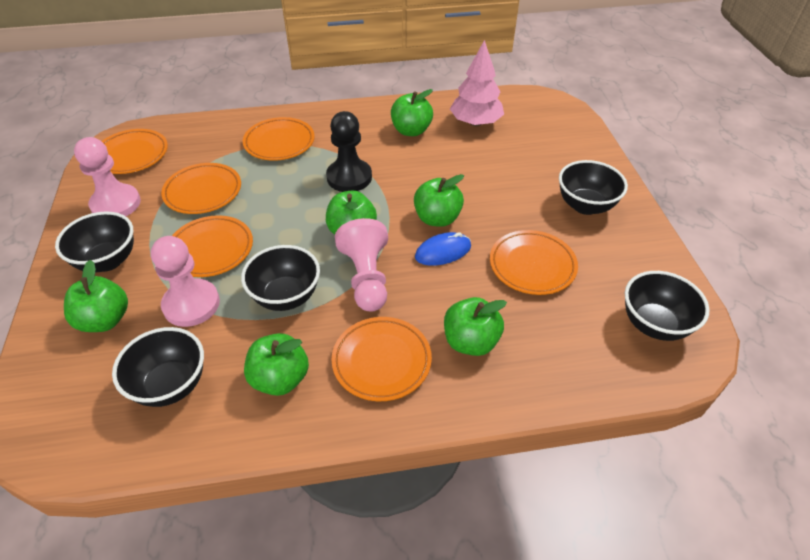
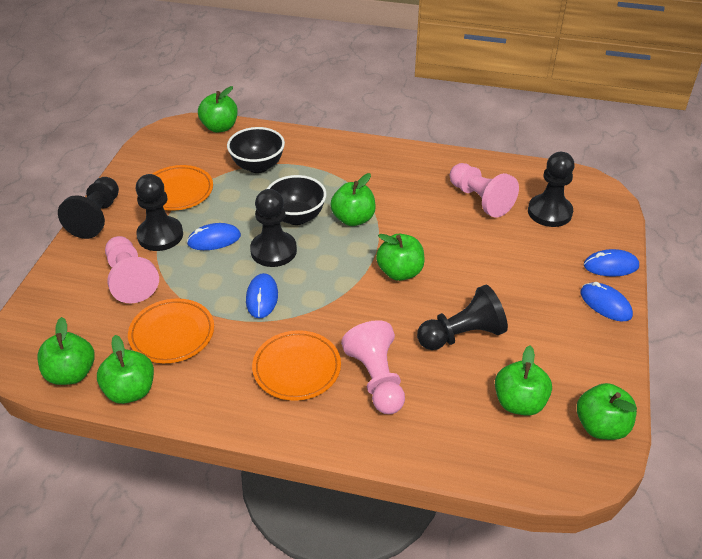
black bowl: [55,212,134,273] [112,327,204,407] [241,245,320,311] [559,160,628,215] [625,271,710,341] = 5 -> [227,127,285,173] [267,175,326,225] = 2
black pawn: [326,111,372,192] = 1 -> [58,177,119,239] [136,174,183,251] [250,189,297,267] [417,285,508,350] [528,152,575,227] = 5
blue mouse: [415,232,471,266] = 1 -> [187,223,241,250] [246,273,278,318] [580,282,633,321] [584,249,639,276] = 4
green apple: [64,260,128,332] [244,333,309,396] [326,190,377,235] [391,89,433,136] [414,174,464,227] [444,297,507,356] = 6 -> [37,317,95,385] [97,335,154,404] [198,86,238,133] [330,173,376,226] [376,234,425,281] [495,346,552,416] [577,383,637,440] = 7
orange plate: [102,129,168,174] [161,163,241,214] [172,215,253,277] [243,117,315,161] [331,317,432,401] [490,230,578,295] = 6 -> [128,298,214,363] [153,165,213,211] [252,330,341,401] = 3
pink tree: [450,40,504,126] = 1 -> none = 0

